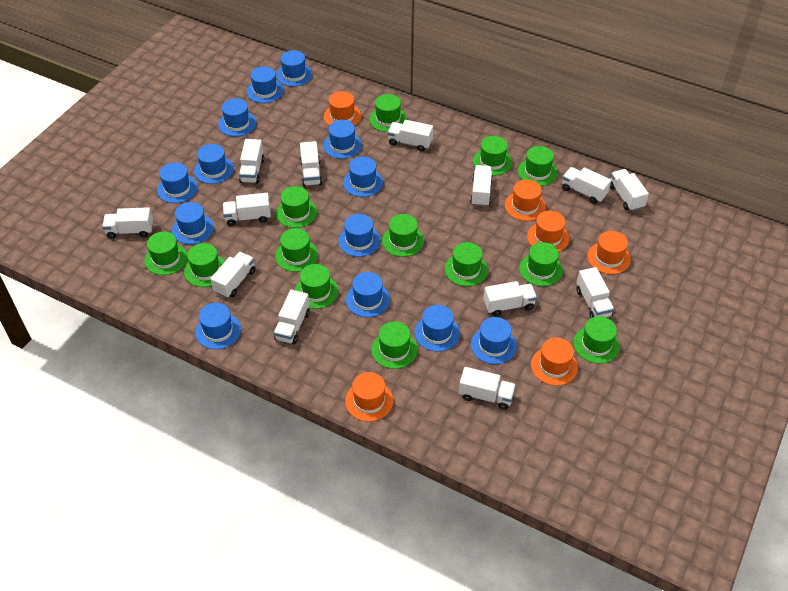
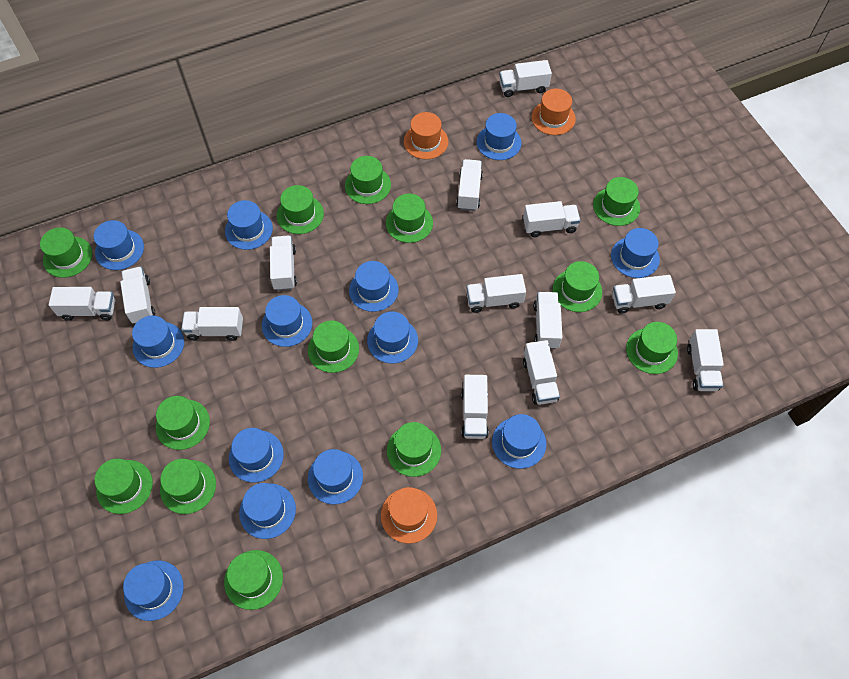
orange hat: [324,91,361,126] [345,372,393,422] [505,179,546,221] [527,211,569,252] [531,337,578,386] [587,231,631,274] = 6 -> [381,487,437,544] [404,112,448,159] [531,89,576,135] = 3

